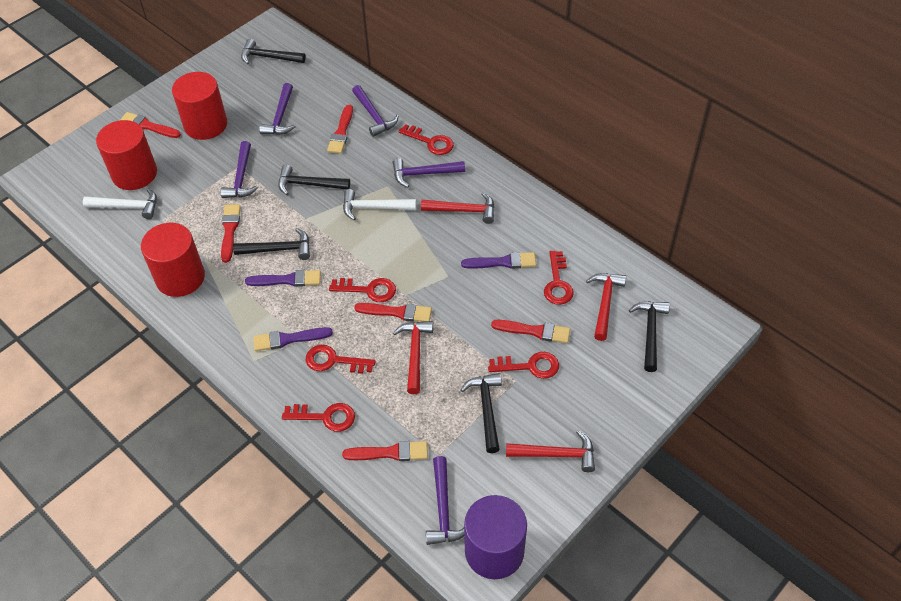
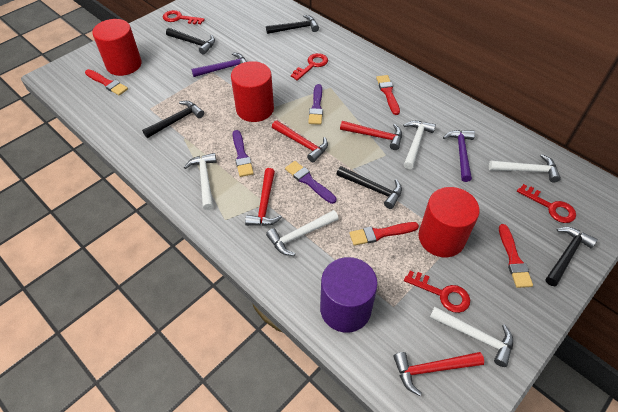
purple hammer: [221,141,258,198] [259,83,295,135] [352,85,399,137] [393,158,465,187] [426,456,464,545] = 5 -> [191,52,247,77] [443,130,475,182] = 2
red brush: [119,112,181,138] [221,204,241,263] [327,105,353,154] [342,441,428,461] [354,303,432,322] [491,320,570,343] = 6 -> [85,69,128,95] [349,222,419,246] [376,75,400,115] [499,224,533,288] = 4
red key: [282,403,355,432] [306,345,376,374] [329,278,396,302] [399,124,454,155] [488,352,559,379] [544,251,574,305] = 6 -> [163,10,205,25] [291,53,328,81] [404,271,470,313] [517,184,576,223] = 4
white hammer: [83,188,157,219] [343,189,416,220] = 2 -> [184,153,217,210] [266,210,339,256] [403,121,436,169] [430,307,513,367] [489,154,561,182] = 5

